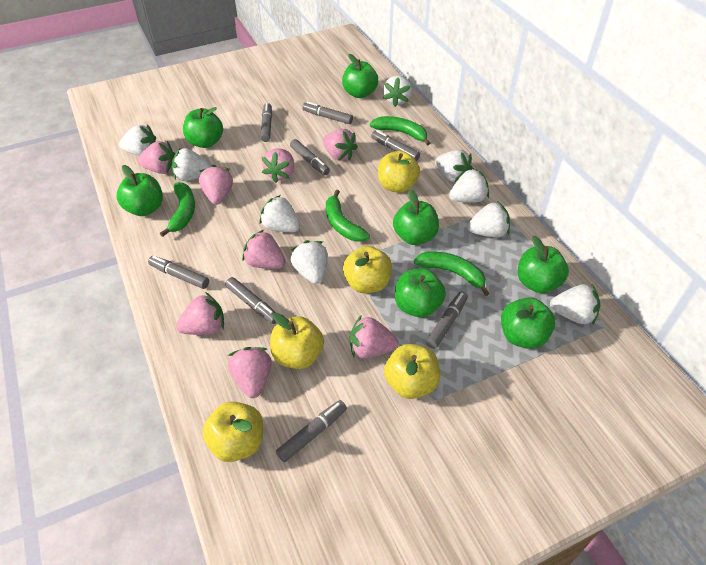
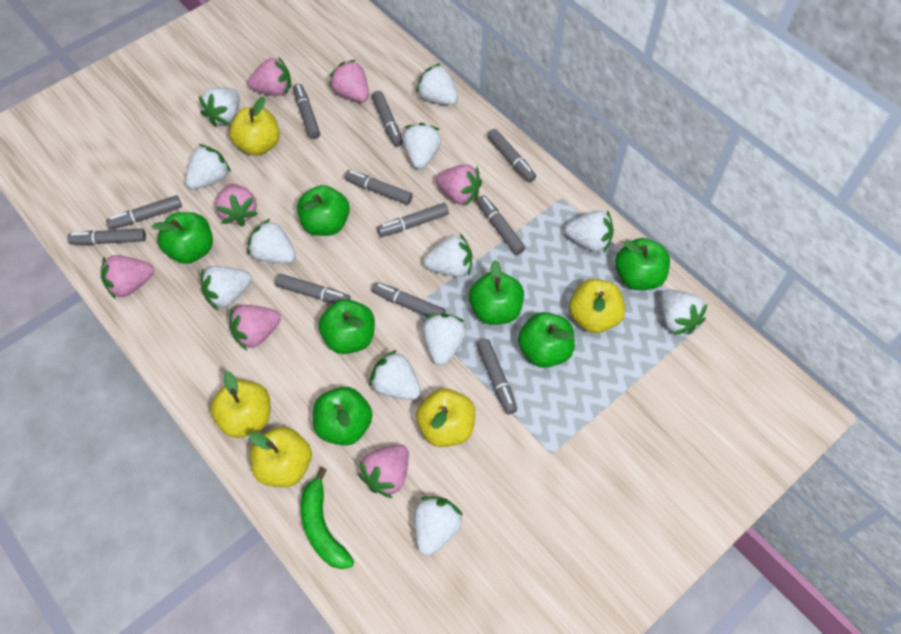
green banana: [160,182,195,237] [326,190,370,242] [370,116,430,146] [414,251,490,296] = 4 -> [301,467,354,569] = 1
grey marker: [148,256,209,289] [225,277,276,324] [260,103,272,142] [276,400,347,462] [290,139,330,175] [302,101,353,124] [371,130,420,161] [426,291,468,349] = 8 -> [67,228,146,245] [106,195,182,230] [275,274,351,304] [293,84,320,139] [344,170,413,205] [372,91,403,147] [372,282,446,316] [377,203,449,237] [477,195,525,255] [477,339,518,414] [487,129,536,182] = 11
pink strawberry: [137,141,175,174] [176,292,224,335] [199,165,233,205] [228,347,272,398] [242,230,285,269] [262,149,294,183] [323,129,358,161] [350,316,398,359] = 8 -> [101,255,154,300] [215,184,258,227] [229,305,281,350] [248,56,291,96] [329,59,369,102] [358,444,409,498] [436,164,482,206] = 7
white strawberry: [119,124,156,156] [172,148,211,181] [259,195,300,232] [291,240,328,284] [383,76,412,107] [435,150,472,182] [449,168,489,203] [467,201,510,238] [550,284,600,324] = 9 -> [185,144,231,190] [199,87,240,127] [201,266,252,311] [247,219,296,263] [369,350,421,400] [403,123,441,169] [414,497,463,556] [416,63,458,105] [422,314,466,365] [424,233,472,277] [565,210,614,252] [660,289,708,335] = 12

